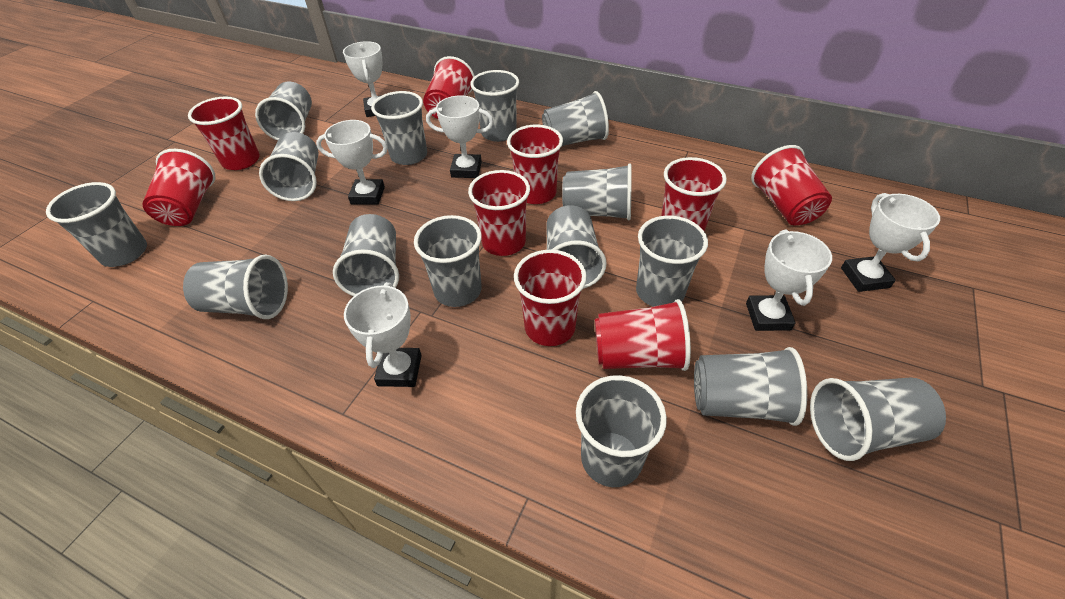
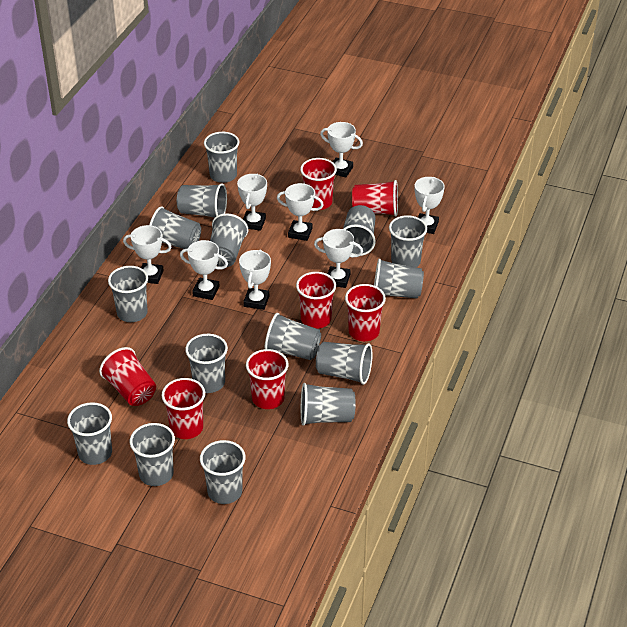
red cup: [142,149,215,226] [188,96,260,170] [423,56,475,119] [468,170,530,256] [507,125,563,204] [514,250,587,346] [595,299,691,371] [661,157,727,232] [751,145,832,225] = 9 -> [99,347,156,406] [162,378,205,439] [246,349,289,409] [296,272,336,329] [300,158,337,210] [345,284,386,341] [352,180,398,216] = 7
white trophy: [316,120,388,205] [343,41,382,117] [344,282,422,387] [426,95,494,178] [746,230,832,331] [841,193,940,292] = 6 -> [123,225,172,284] [180,240,228,300] [237,174,267,231] [239,249,271,310] [277,183,324,241] [314,229,363,288] [320,122,363,178] [415,177,445,234] = 8

